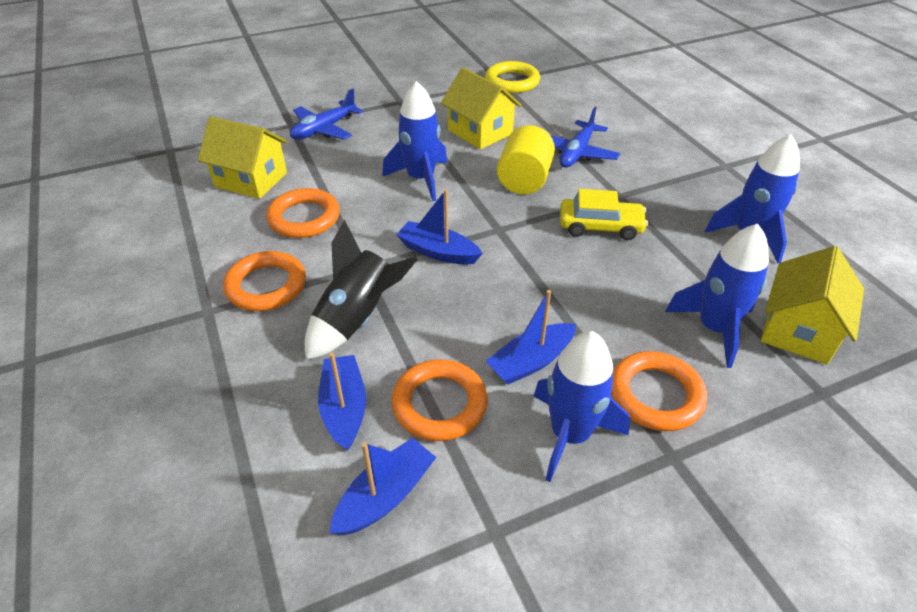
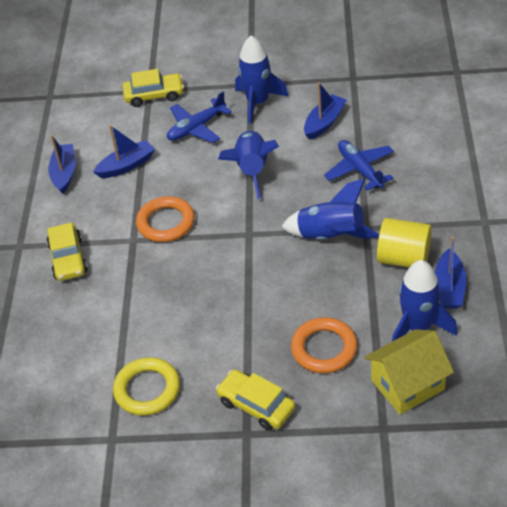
black rocket: [305,220,418,360] = 1 -> none = 0
orange ring: [223,251,306,311] [266,188,340,238] [391,359,488,441] [612,351,707,431] = 4 -> [136,196,195,242] [291,317,358,373] = 2
yellow car: [560,189,648,240] = 1 -> [46,222,88,281] [122,69,184,107] [216,369,295,431] = 3
yellow house: [198,116,288,199] [441,67,521,150] [761,246,864,364] = 3 -> [364,329,454,415] = 1

